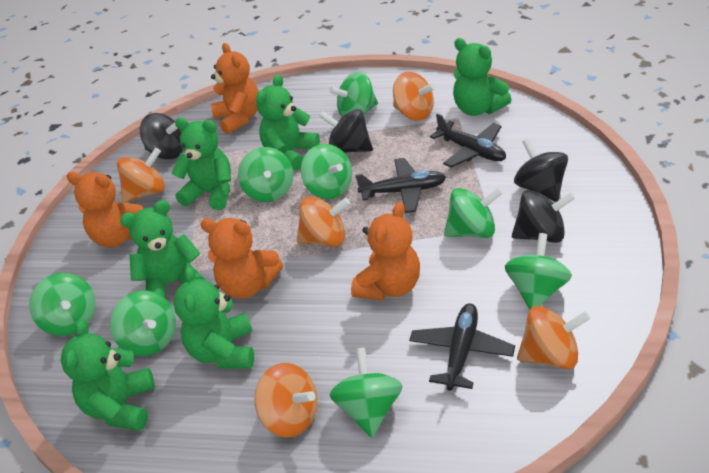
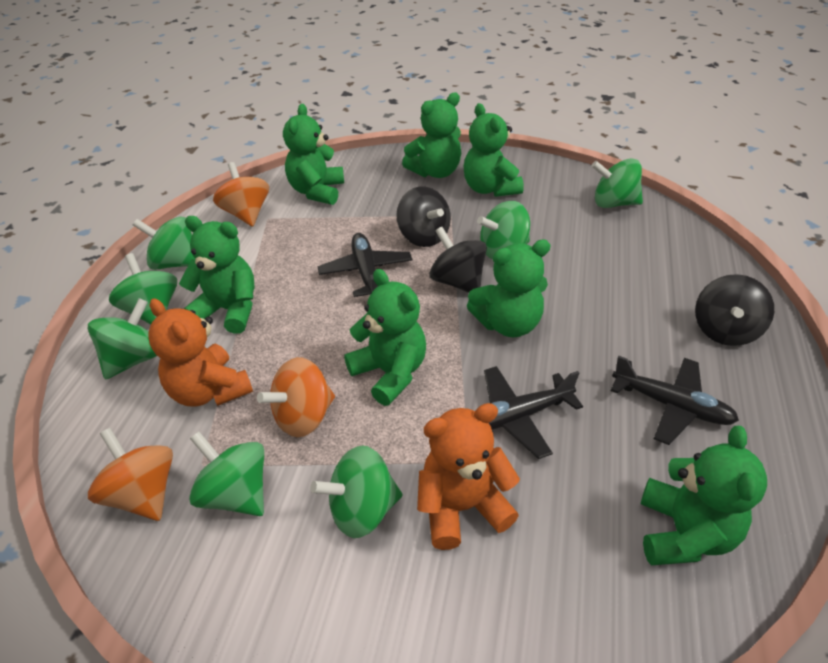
black spinning top: [140,113,183,160] [319,109,373,153] [512,190,575,243] [514,138,568,202] = 4 -> [396,186,451,247] [429,227,487,293] [695,274,774,346] = 3
green spinning top: [29,273,96,336] [110,291,176,356] [238,147,293,202] [301,144,352,199] [329,72,378,117] [330,348,403,438] [444,188,503,238] [505,233,572,310] = 8 -> [88,298,157,380] [109,253,177,325] [133,216,195,270] [189,432,264,516] [310,445,402,538] [477,201,530,259] [591,158,643,208] = 7
green teddy bear: [60,319,155,431] [120,200,206,298] [171,118,231,210] [173,266,254,369] [256,74,320,170] [453,38,512,116] = 6 -> [179,216,255,334] [283,104,344,205] [344,269,426,406] [402,93,461,178] [464,103,524,197] [467,239,551,337] [641,426,767,565] = 7
orange spinning top: [117,148,165,202] [254,363,318,437] [297,196,350,247] [393,72,436,120] [517,306,590,369] = 5 -> [88,428,173,521] [213,162,269,227] [257,357,335,437] = 3
orange teddy bear: [67,172,143,248] [200,218,283,299] [211,43,259,134] [351,202,420,301] = 4 -> [148,298,253,407] [417,403,520,550] = 2

